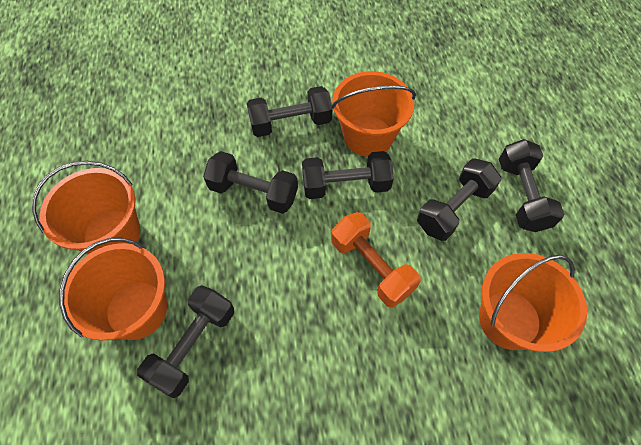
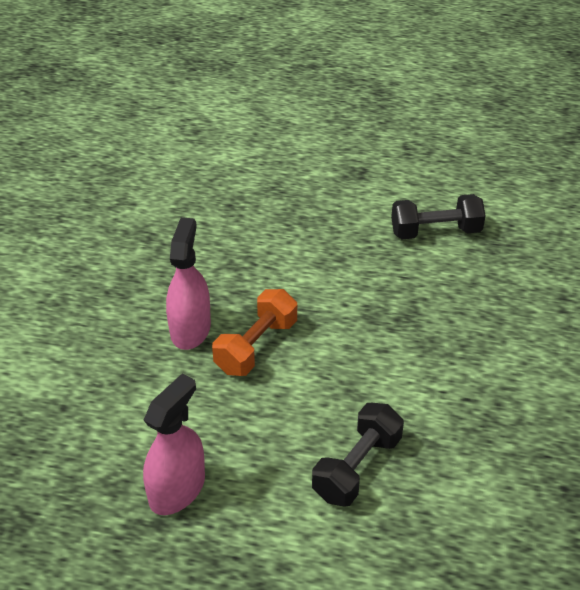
black dumbbell: [137,285,234,398] [203,151,298,214] [247,86,332,137] [302,151,394,199] [417,158,502,241] [499,139,564,232] = 6 -> [312,403,404,507] [391,194,485,239] = 2
orange bucket: [32,161,140,255] [59,238,167,341] [331,71,416,157] [479,253,587,352] = 4 -> none = 0
pink spray bottle: none = 0 -> [143,373,205,515] [166,217,211,350] = 2

